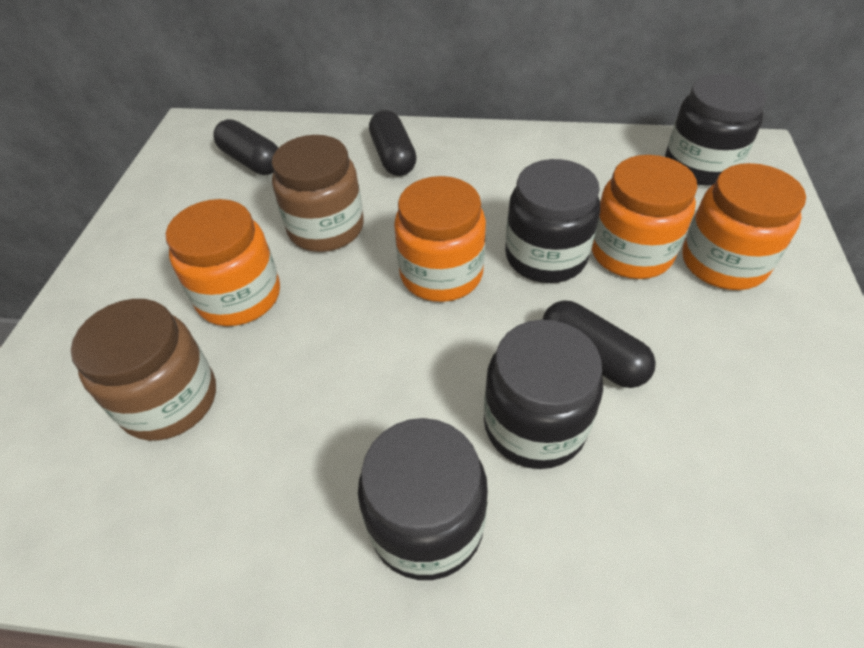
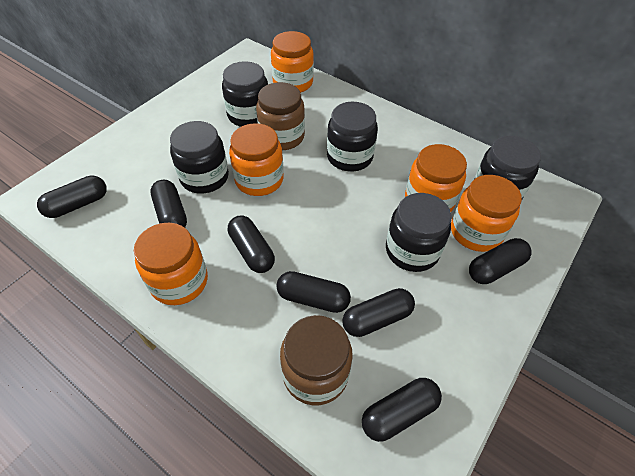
black capsule: [213,119,278,175] [369,110,417,176] [543,300,656,388] = 3 -> [37,175,107,218] [150,180,187,228] [228,215,275,273] [276,271,351,313] [343,288,415,337] [362,378,442,442] [469,238,532,284] = 7
black jar: [358,418,488,580] [484,320,603,469] [505,159,600,283] [665,74,766,186] = 4 -> [170,121,229,194] [222,61,268,127] [327,102,378,171] [386,193,452,272] [475,136,541,199] = 5
orange jar: [166,199,280,326] [394,176,486,302] [592,155,697,279] [682,163,806,290] = 4 -> [134,223,208,305] [229,123,284,196] [271,31,314,93] [405,144,467,212] [451,175,522,252] = 5

